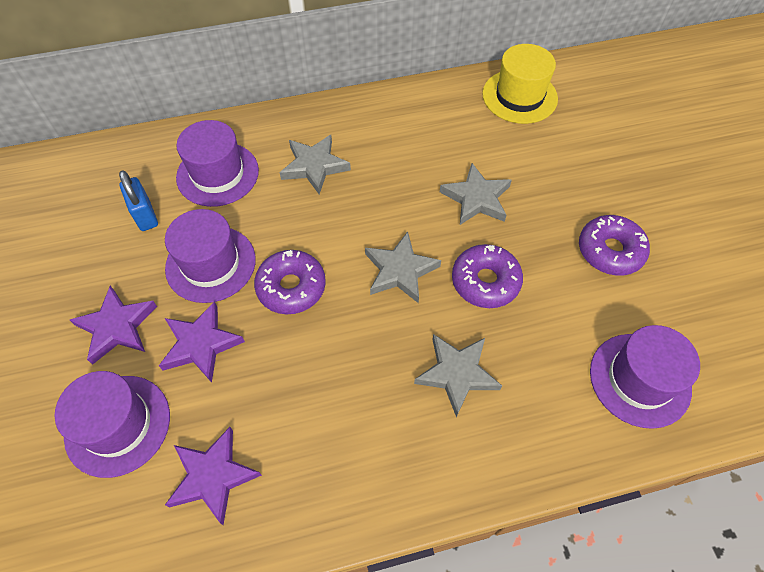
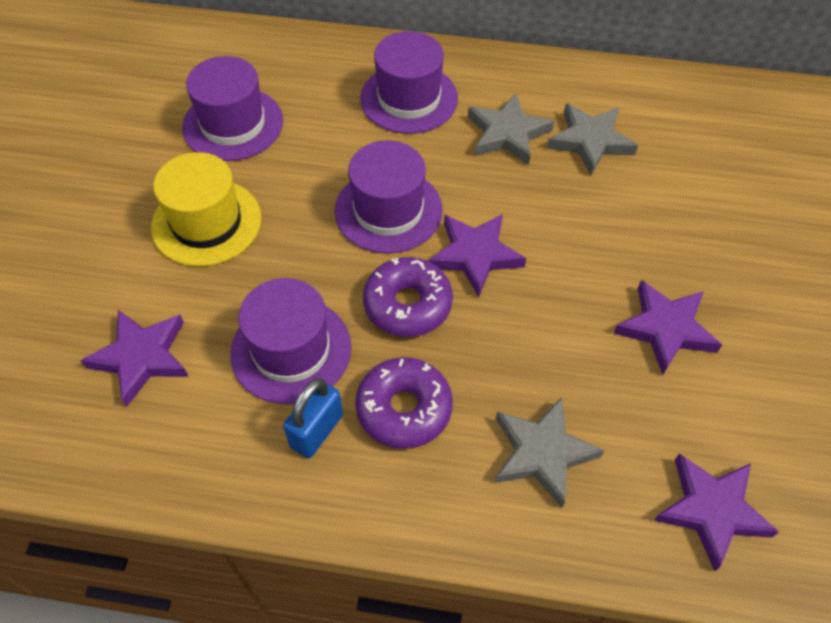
grey star: [280,135,351,194] [365,232,441,303] [414,334,502,417] [440,163,512,225] = 4 -> [468,93,554,165] [495,397,605,508] [547,103,638,175] = 3
purple donut: [254,250,326,314] [452,244,523,308] [579,215,650,276] = 3 -> [355,357,453,449] [363,257,453,337] = 2
purple star: [70,286,157,365] [159,301,245,383] [165,427,262,525] = 3 -> [80,310,189,407] [428,214,526,297] [613,280,722,375] [654,453,779,571] = 4

